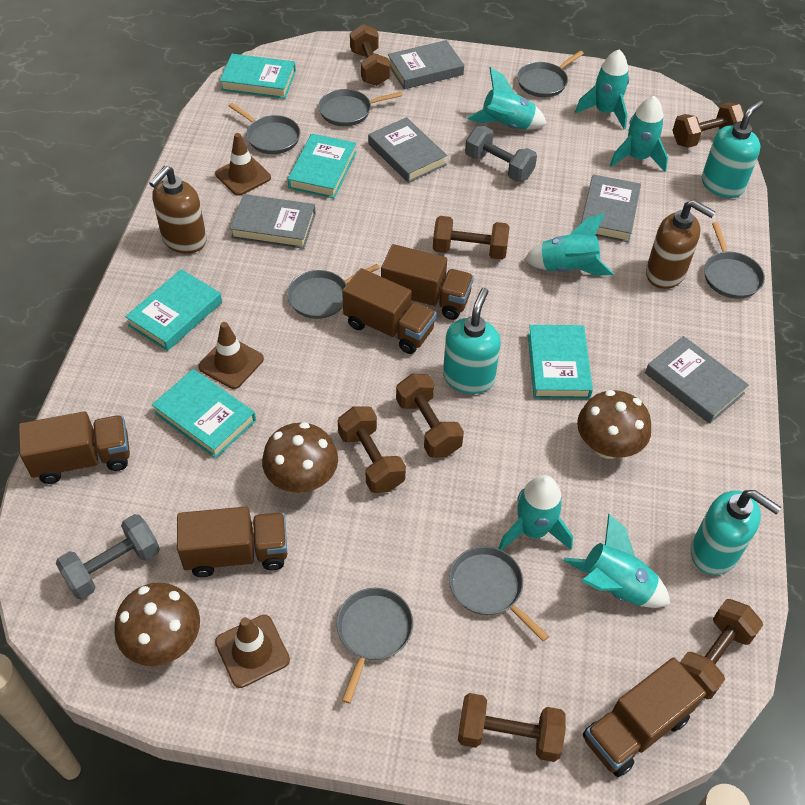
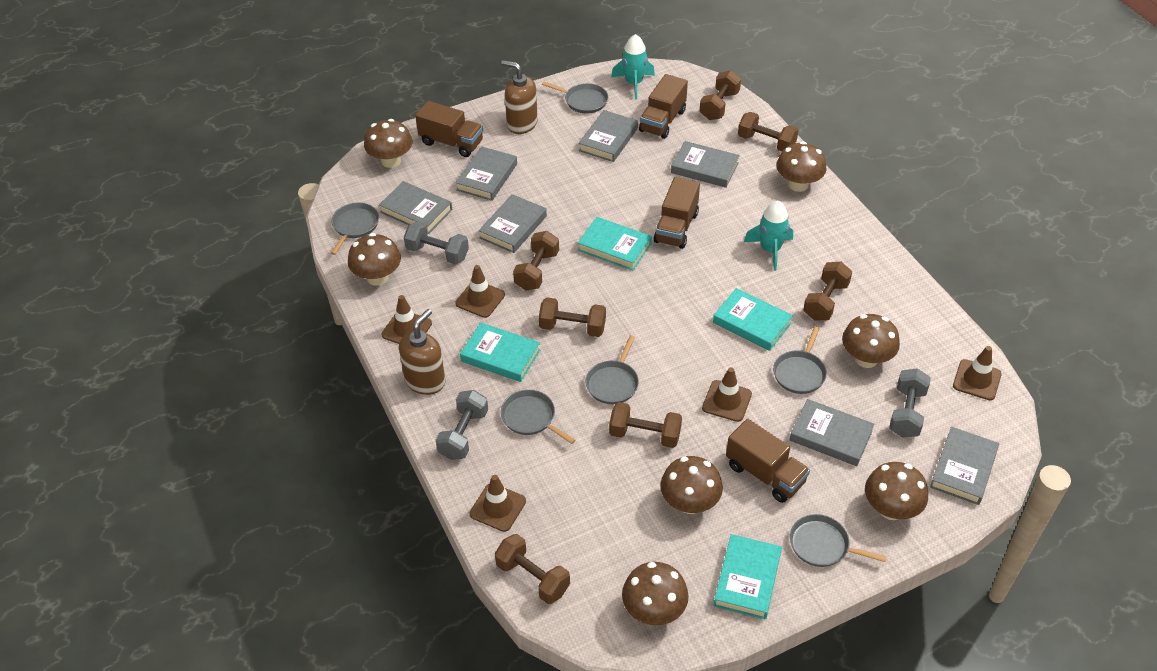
brown mushroom: [114,583,200,666] [262,422,338,493] [577,390,651,459] = 3 -> [348,233,401,286] [364,119,413,168] [622,562,689,625] [660,456,723,514] [776,141,827,192] [842,314,900,368] [865,462,928,520] = 7
brown traffic cone: [198,322,264,389] [215,133,271,196] [215,615,290,688] = 3 -> [381,295,432,344] [455,265,505,318] [470,475,526,532] [702,367,752,422] [953,346,1002,400] = 5
brown truck: [19,411,130,484] [177,507,287,577] [342,268,437,354] [381,244,474,320] [583,657,706,777] = 5 -> [415,101,483,157] [639,74,688,139] [654,177,700,249] [726,419,810,503] = 4
grey book: [230,194,316,249] [368,117,447,183] [388,40,464,89] [581,174,641,243] [645,336,749,424] = 5 -> [379,181,452,234] [455,146,517,201] [479,194,547,253] [579,110,638,162] [671,141,740,188] [790,399,875,466] [930,427,999,505] = 7
grey dumbbell: [56,514,160,599] [465,126,537,182] = 2 -> [404,221,469,264] [436,390,488,460] [889,368,931,438] = 3
grey pan: [228,103,300,154] [287,264,380,319] [318,89,402,126] [337,588,413,704] [449,546,549,642] [517,51,584,97] [704,222,765,299] = 7 -> [331,203,379,255] [501,390,576,444] [542,81,608,114] [585,335,639,404] [773,326,827,394] [790,514,887,567] = 6
turquoise book: [125,269,222,351] [152,369,256,458] [220,54,296,99] [288,134,356,199] [528,325,593,399] = 5 -> [460,322,540,382] [578,217,652,271] [713,288,793,351] [713,534,782,619] = 4
turquoise rocket: [467,67,547,130] [498,475,573,550] [524,213,614,276] [563,513,670,608] [575,50,629,129] [610,96,668,172] = 6 -> [611,34,655,99] [744,201,793,271] = 2
turquoise soap dispenser: [443,288,501,394] [691,490,781,575] [702,100,763,198] = 3 -> none = 0

